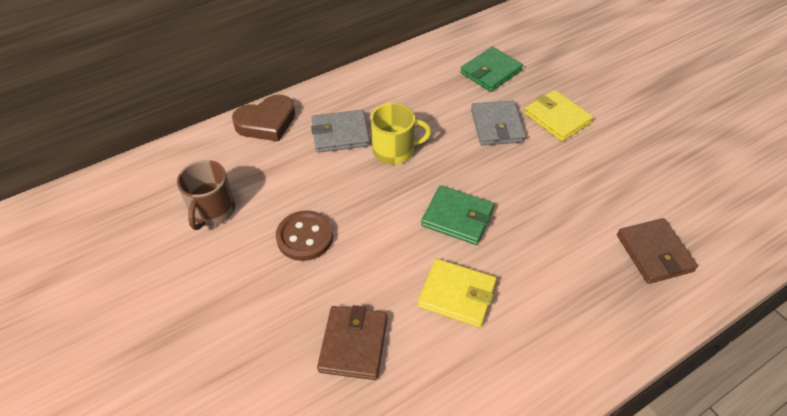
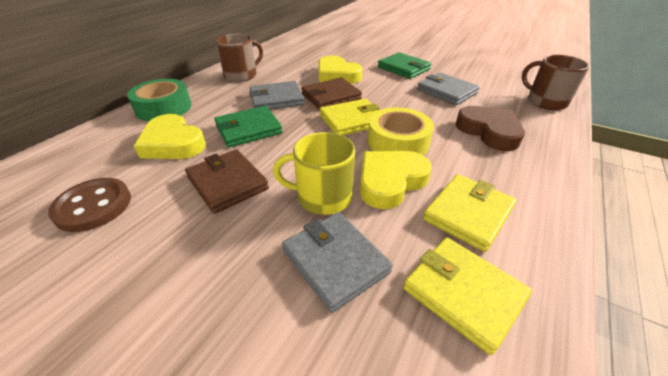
brown mug: [177,160,235,230] = 1 -> [215,34,263,82] [522,55,589,110] = 2
green tape: none = 0 -> [127,79,192,121] = 1
grey wallet: [311,110,370,153] [471,101,526,145] = 2 -> [249,81,304,110] [282,212,393,313] [417,73,480,105] = 3
yellow heart: none = 0 -> [134,114,206,159] [319,55,363,84] [360,151,432,209] = 3
yellow tape: none = 0 -> [368,107,434,156] = 1
yellow wallet: [418,259,497,327] [524,90,593,141] = 2 -> [320,99,380,136] [403,237,532,355] [423,174,516,252] = 3

